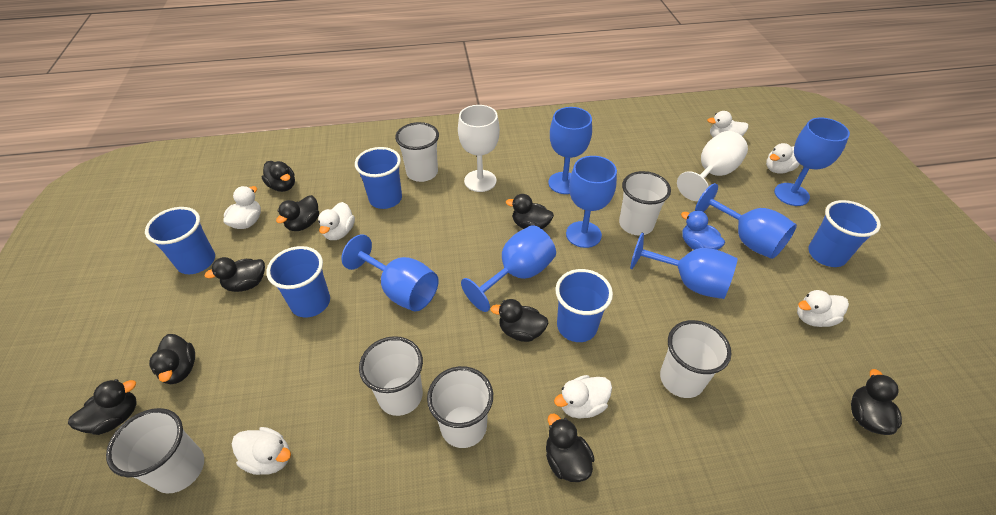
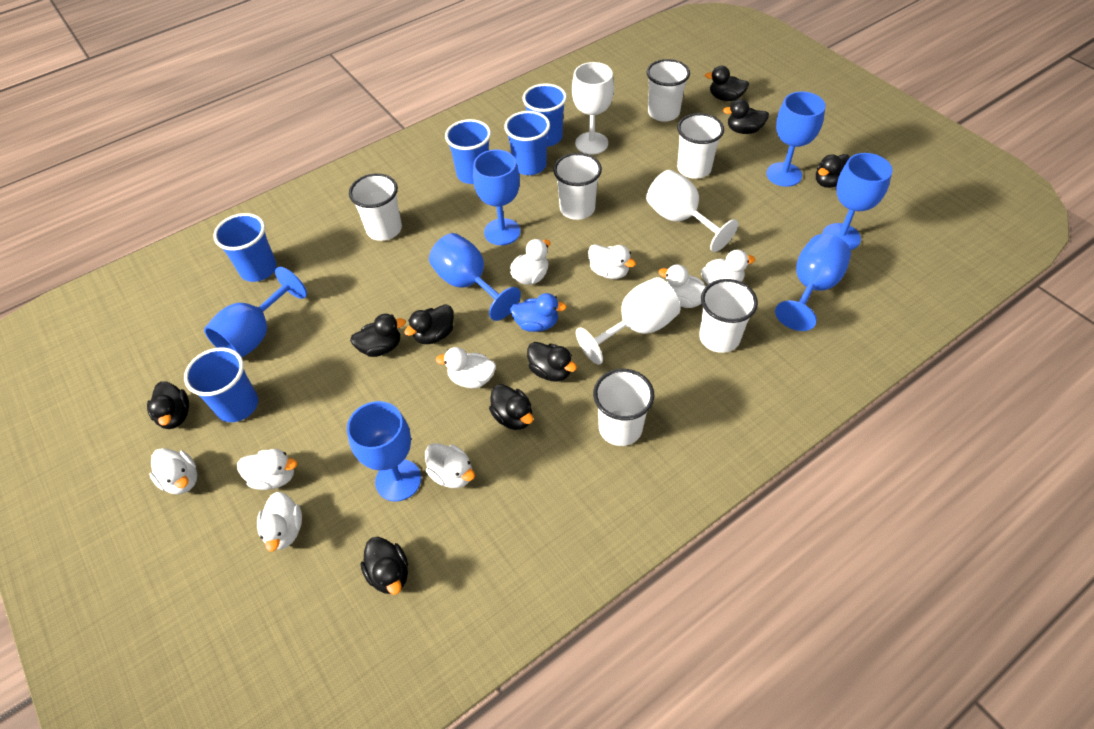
white duck: [224,186,261,229] [232,427,291,475] [318,202,355,240] [554,375,612,418] [707,111,749,137] [766,143,800,174] [797,290,849,327] = 7 -> [149,448,197,495] [237,449,297,490] [257,492,302,552] [425,443,475,488] [436,347,496,389] [510,239,551,285] [588,244,636,279] [659,265,706,308] [701,250,755,285] = 9
white goblet: [458,105,500,192] [677,131,748,201] = 2 -> [572,62,614,154] [576,277,681,365] [646,170,738,252] = 3

